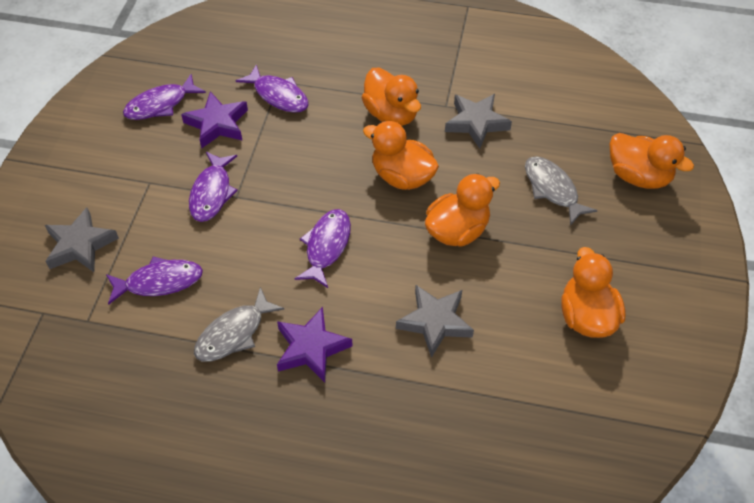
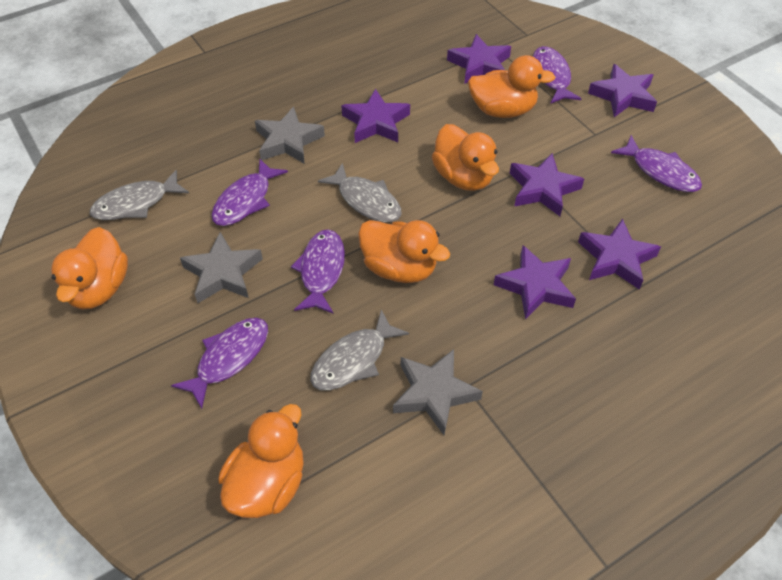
grey fish: [194,287,284,362] [525,156,598,226] = 2 -> [90,170,189,220] [310,310,409,390] [318,163,401,222] = 3
purple star: [181,92,248,148] [277,307,353,382] = 2 -> [341,89,410,143] [447,34,511,84] [494,245,576,319] [510,153,584,216] [578,219,661,290] [588,64,657,117] = 6

